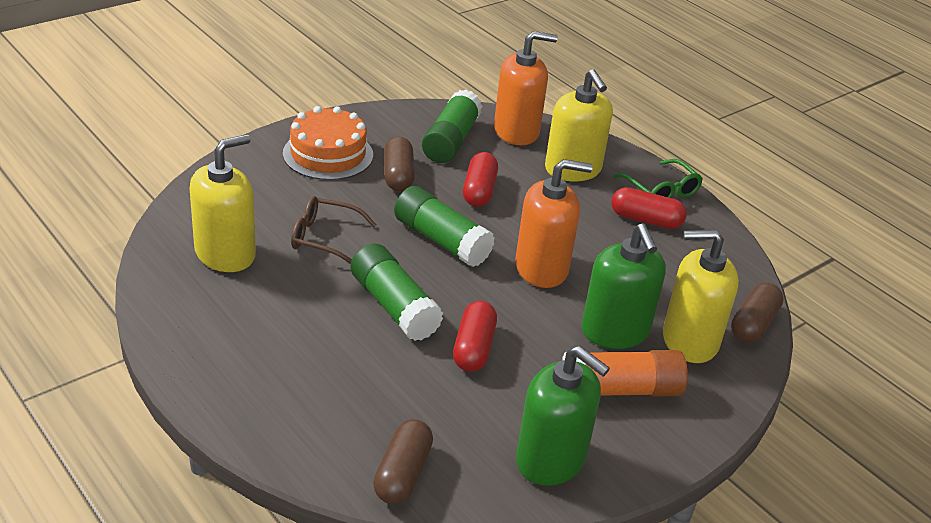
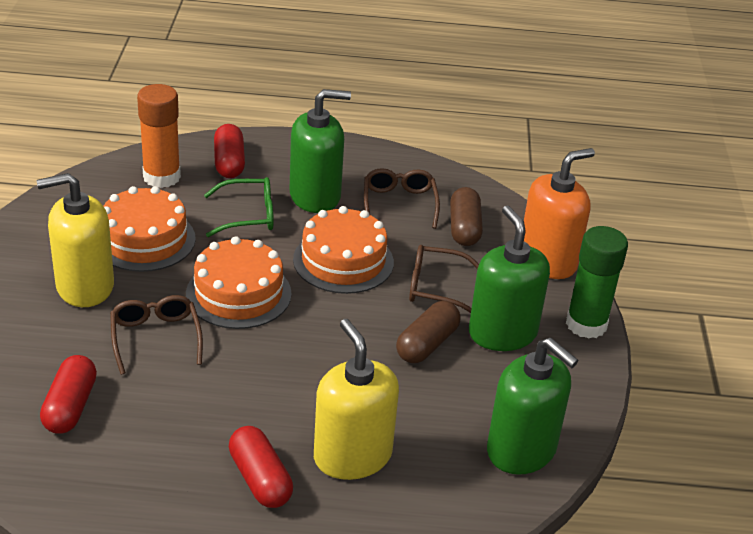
brown capsule: [373,419,433,504] [384,137,415,191] [731,283,784,343] = 3 -> [396,301,461,363] [450,187,483,246] = 2
brown glasses: [291,196,377,264] = 1 -> [110,295,203,375] [364,168,440,229] [409,245,479,313] = 3
green glue stick: [351,243,443,341] [394,186,495,267] [422,90,483,163] = 3 -> [566,226,628,339] = 1
green soap dispenser: [516,346,610,486] [581,223,666,349] = 2 -> [289,89,351,213] [469,206,550,351] [487,338,579,475] = 3
orange cake: [283,106,373,180] = 1 -> [104,186,196,272] [186,236,292,329] [293,206,394,294] = 3
orange soap dispenser: [494,31,558,145] [515,159,593,288] = 2 -> [524,148,595,279] = 1
yellow soap dispenser: [190,134,256,272] [545,69,613,181] [663,229,739,363] = 3 -> [37,173,114,307] [314,319,399,480] = 2

